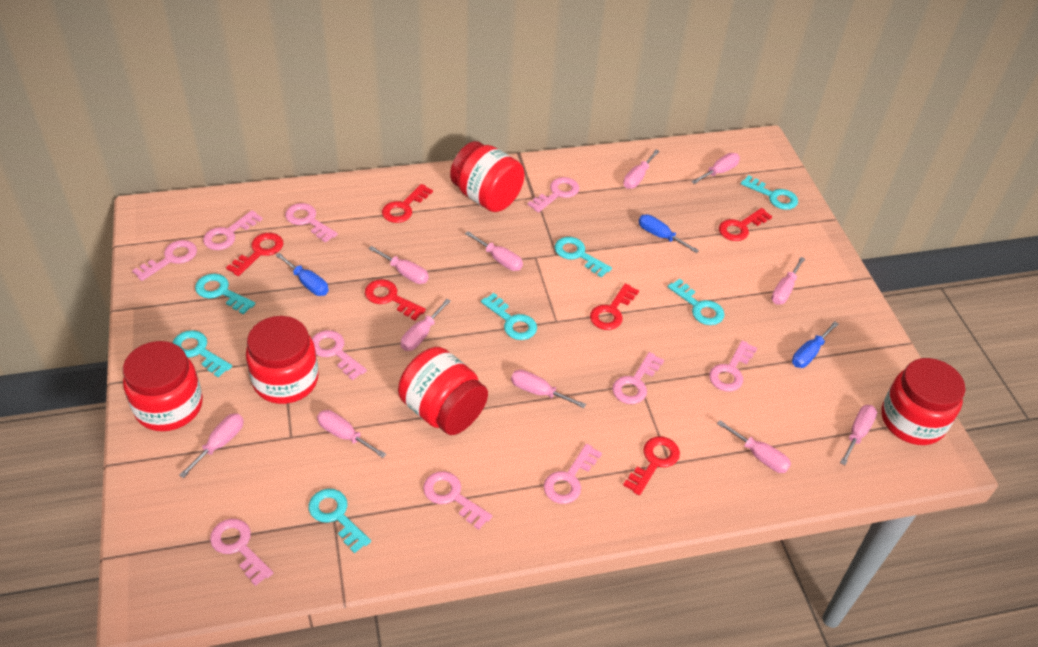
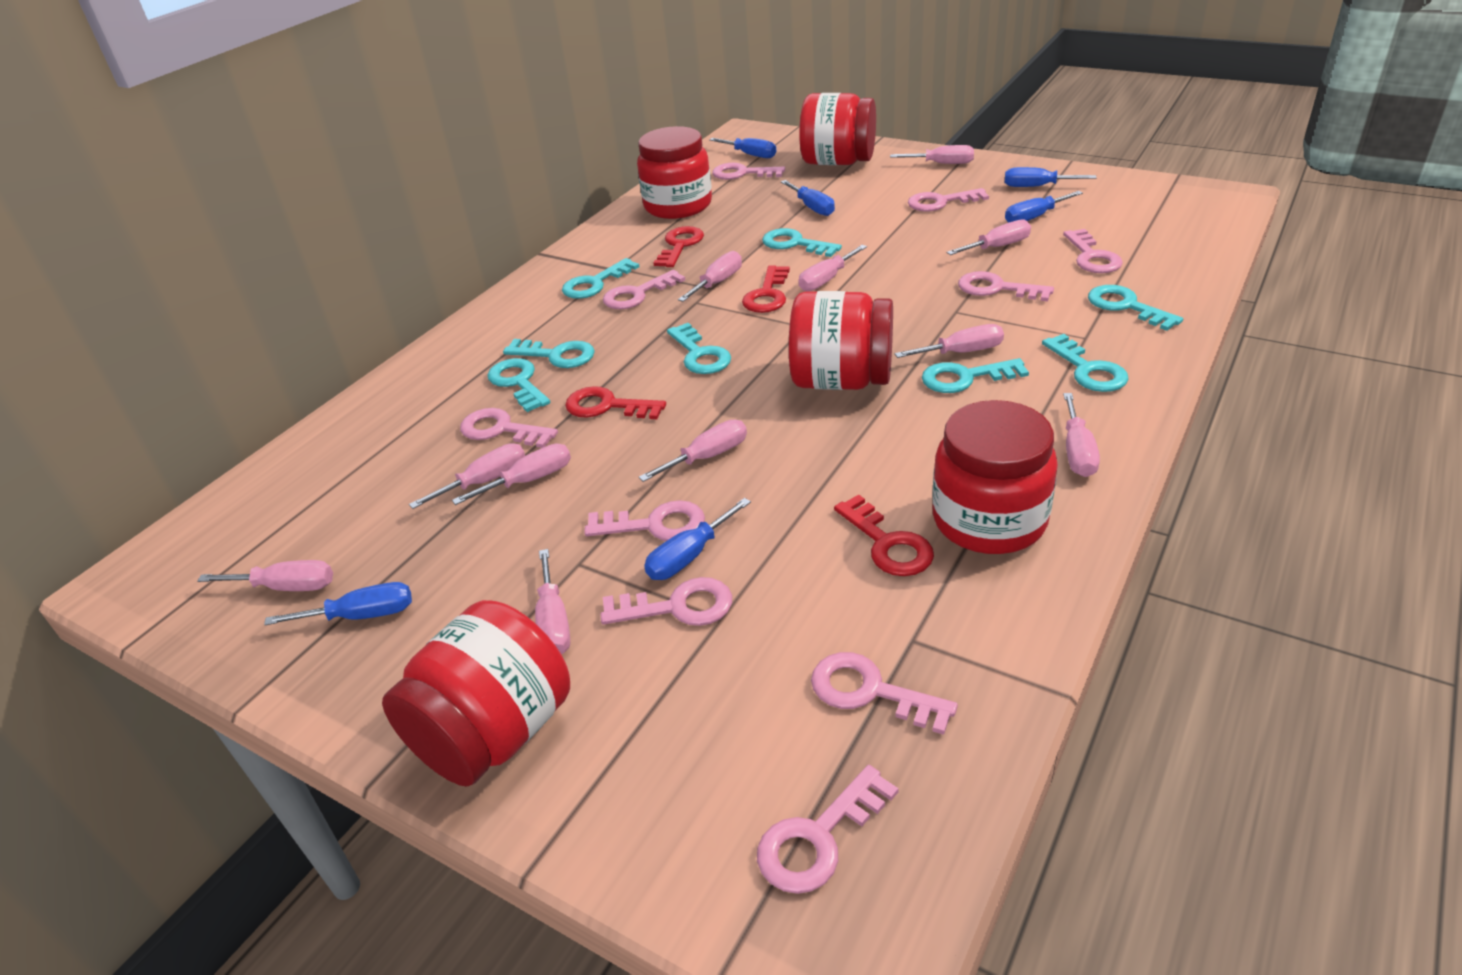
blue screwdriver: [275,253,329,296] [638,214,699,253] [792,321,839,368] = 3 -> [264,582,412,625] [644,498,751,580] [709,138,776,158] [781,180,835,216] [1005,167,1097,187] [1005,191,1083,223] = 6
red key: [226,233,283,276] [365,279,426,320] [382,184,433,223] [590,283,639,330] [623,436,680,495] [719,208,772,241] = 6 -> [565,386,666,419] [654,226,704,267] [742,265,790,313] [834,495,934,576] = 4
turquoise key: [173,330,232,377] [195,274,255,314] [309,489,371,553] [481,293,537,340] [554,237,612,278] [668,279,725,325] [741,175,798,210] = 7 -> [487,358,550,412] [503,339,595,368] [562,258,640,299] [667,323,731,374] [762,228,842,257] [922,358,1029,393] [1042,334,1129,392] [1088,285,1183,331] = 8

